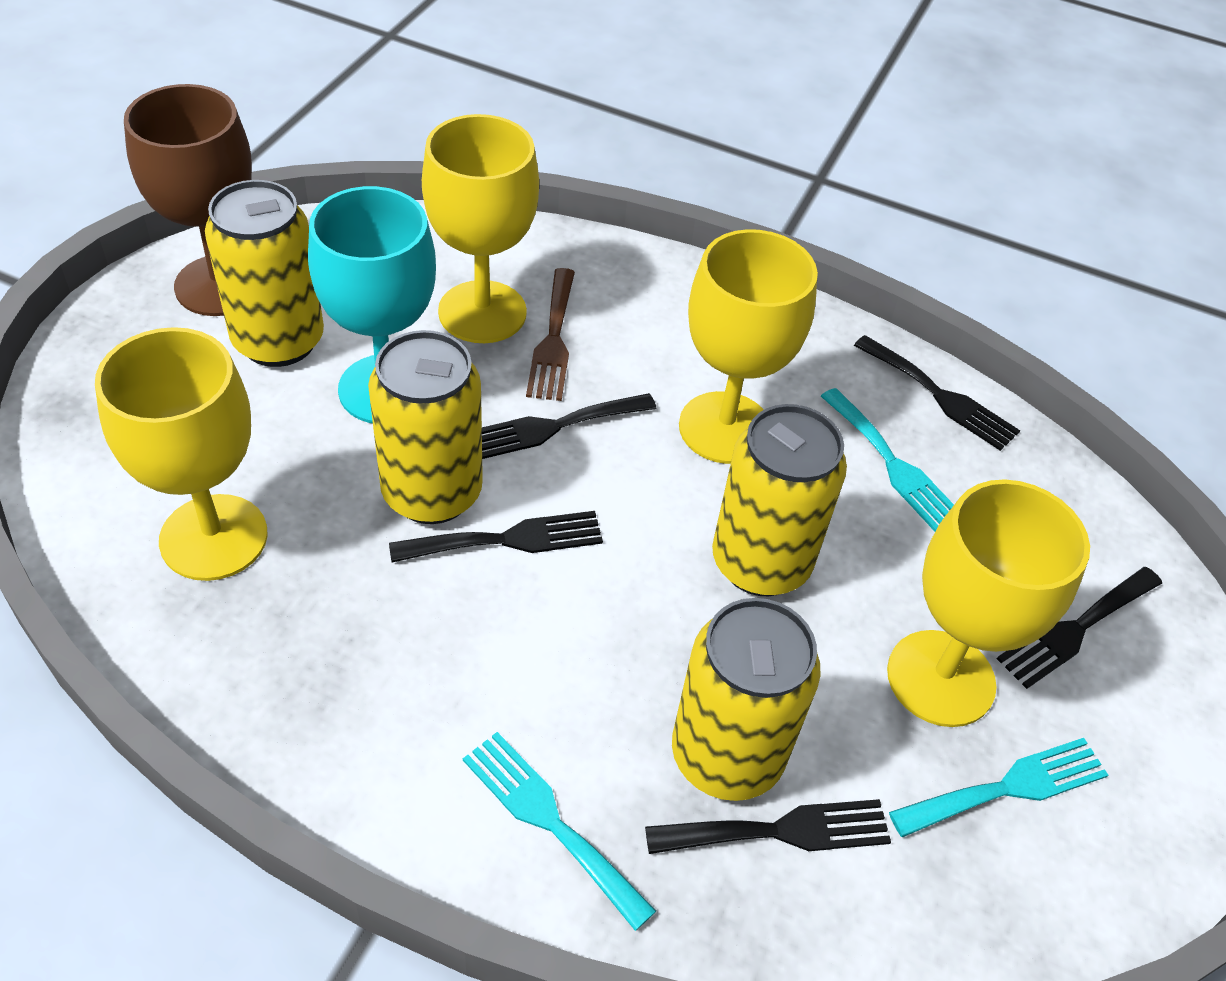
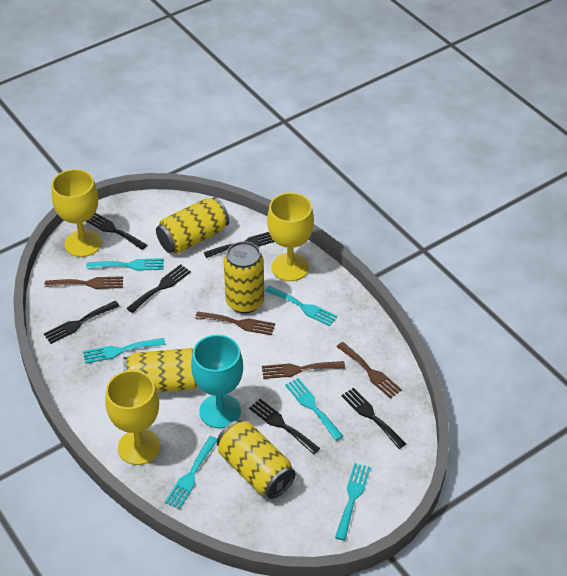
black fork: [389,511,603,562] [482,393,657,459] [645,799,891,854] [854,335,1020,451] [997,567,1162,689] = 5 -> [44,301,119,344] [86,213,147,250] [127,264,191,313] [204,232,275,258] [249,399,320,454] [341,388,406,449] = 6
brown fork: [526,268,575,401] = 1 -> [45,276,123,289] [195,311,275,335] [262,361,345,379] [336,342,402,399] = 4
brown goblet: [124,84,252,316] = 1 -> none = 0
turquoise fork: [463,732,656,931] [821,388,954,532] [889,738,1108,838] = 3 -> [83,338,165,364] [86,258,164,271] [165,436,217,509] [265,286,337,327] [285,378,343,441] [335,463,371,541] = 6
yellow goblet: [95,327,268,581] [422,114,539,343] [679,229,818,464] [887,479,1090,727] = 4 -> [51,169,102,257] [105,370,161,465] [267,192,314,281] = 3

